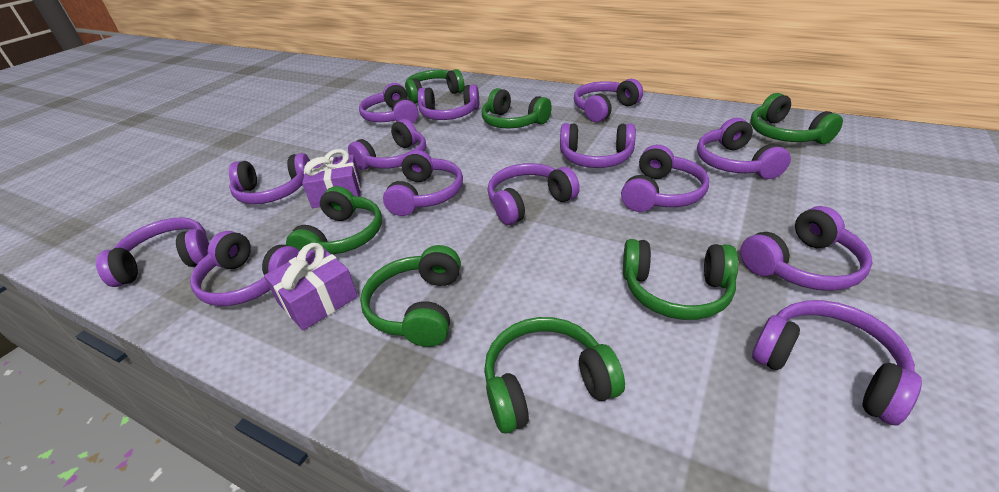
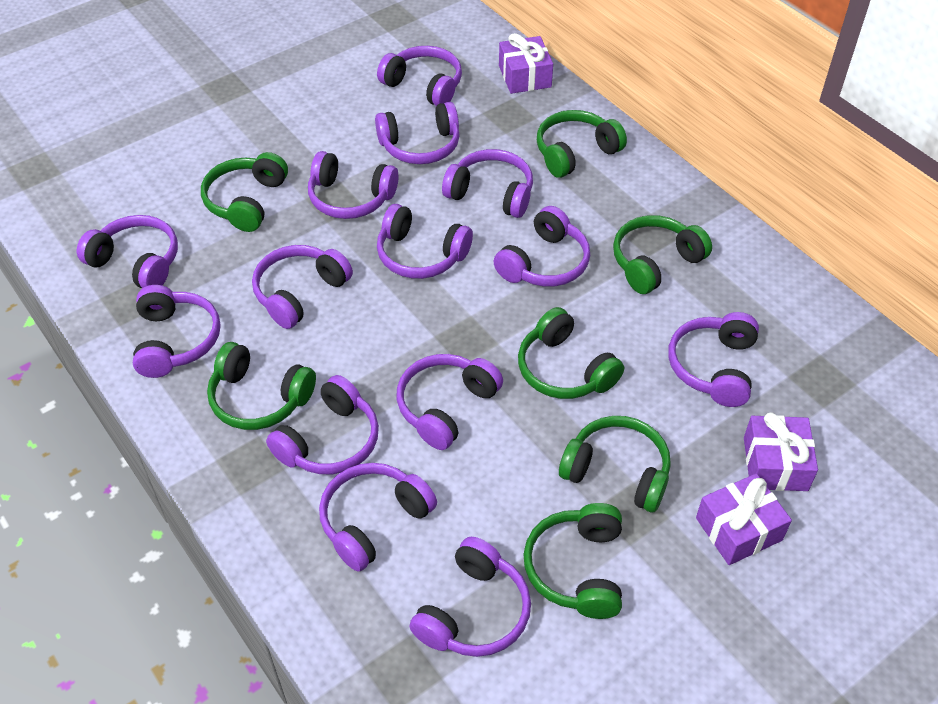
purple gift: [264,243,358,331] [302,149,361,208] = 2 -> [499,33,553,94] [696,473,792,565] [744,412,818,491] = 3

